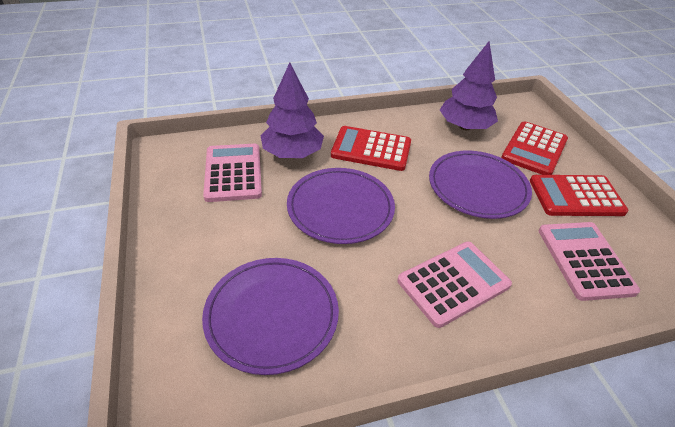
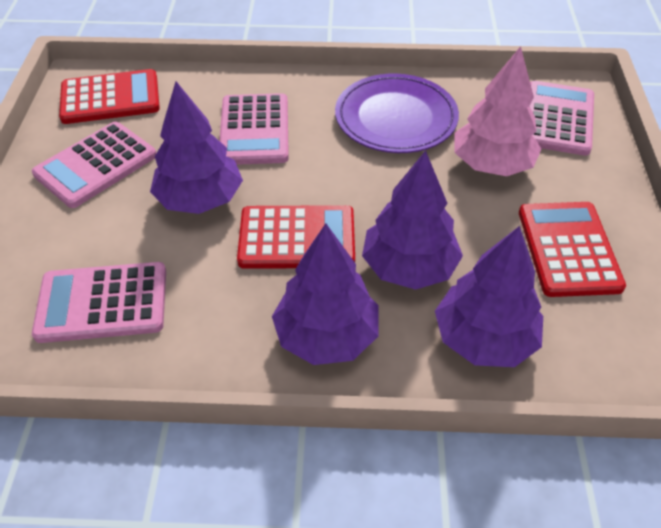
pink calculator: [203,144,262,202] [397,242,512,328] [539,222,640,301] = 3 -> [32,122,156,208] [32,262,166,343] [219,93,289,165] [530,81,594,156] = 4
pink tree: none = 0 -> [454,46,542,176] = 1
purple plate: [202,258,339,375] [287,168,395,244] [429,150,532,219] = 3 -> [335,73,459,153] = 1
purple tree: [261,62,324,158] [440,42,498,130] = 2 -> [150,81,243,214] [272,223,379,365] [362,150,463,290] [435,226,543,367] = 4

